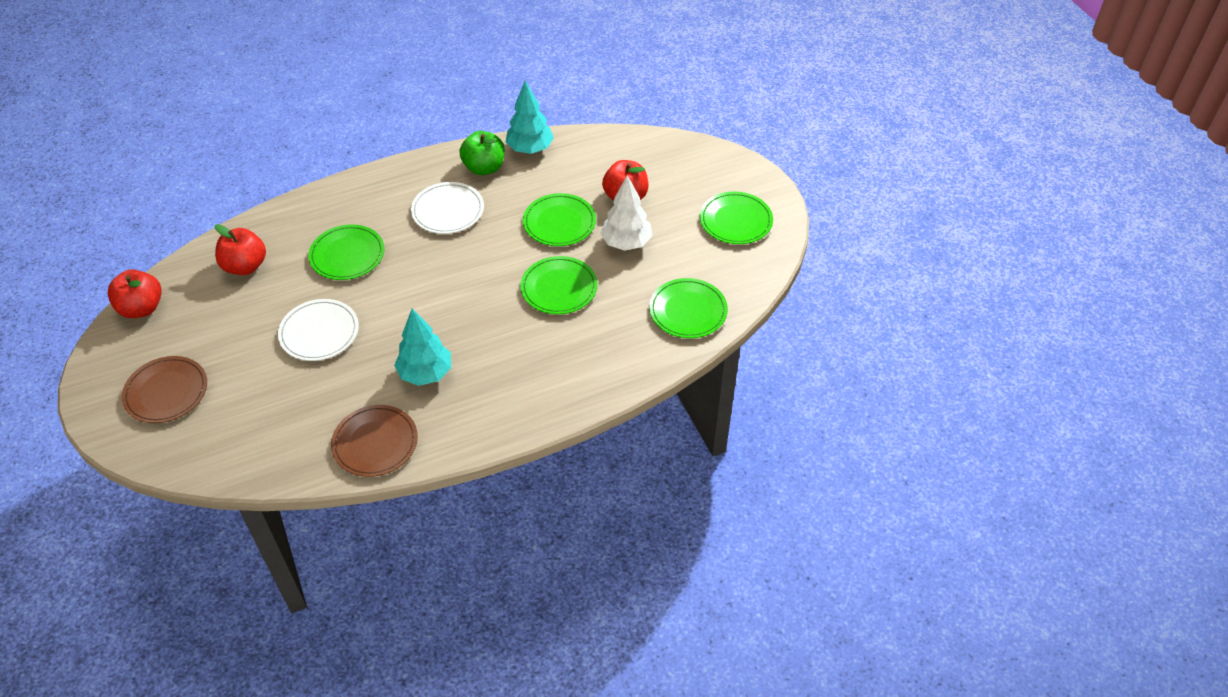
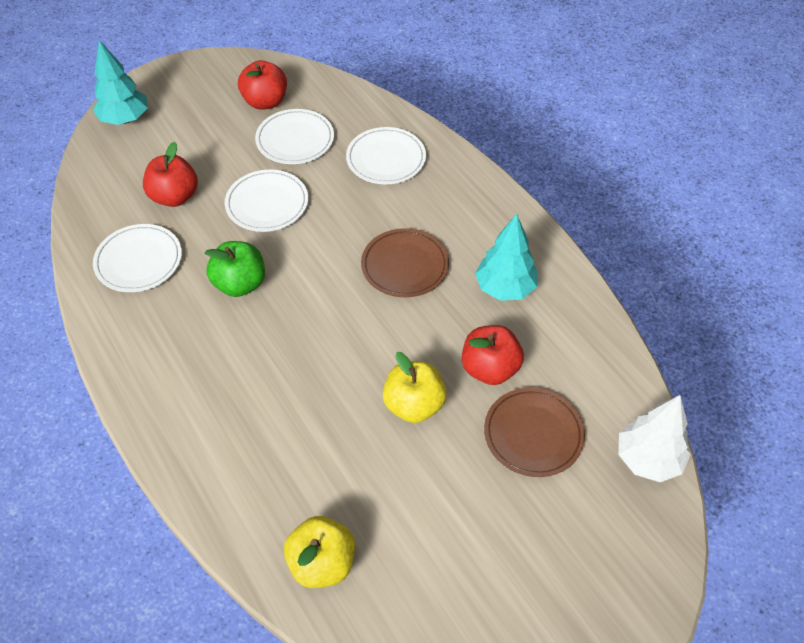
green plate: [308,225,385,280] [520,256,598,314] [523,193,596,246] [649,278,728,338] [700,192,773,244] = 5 -> none = 0
white plate: [278,299,359,361] [411,182,484,234] = 2 -> [93,224,182,292] [225,170,308,232] [255,109,334,164] [346,127,426,184] = 4
yellow apple: none = 0 -> [284,516,355,588] [383,352,447,423] = 2

